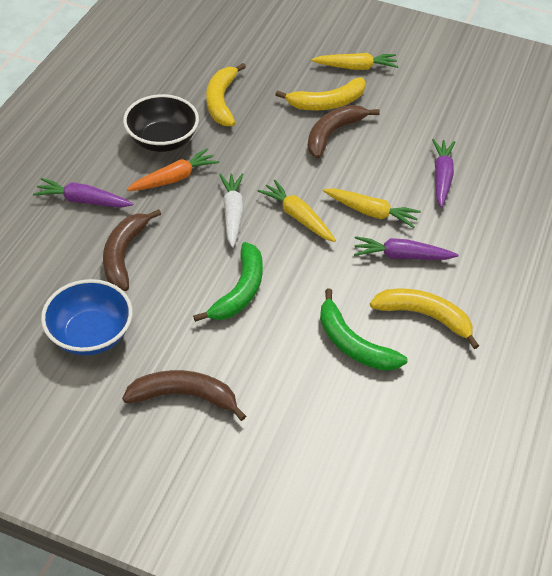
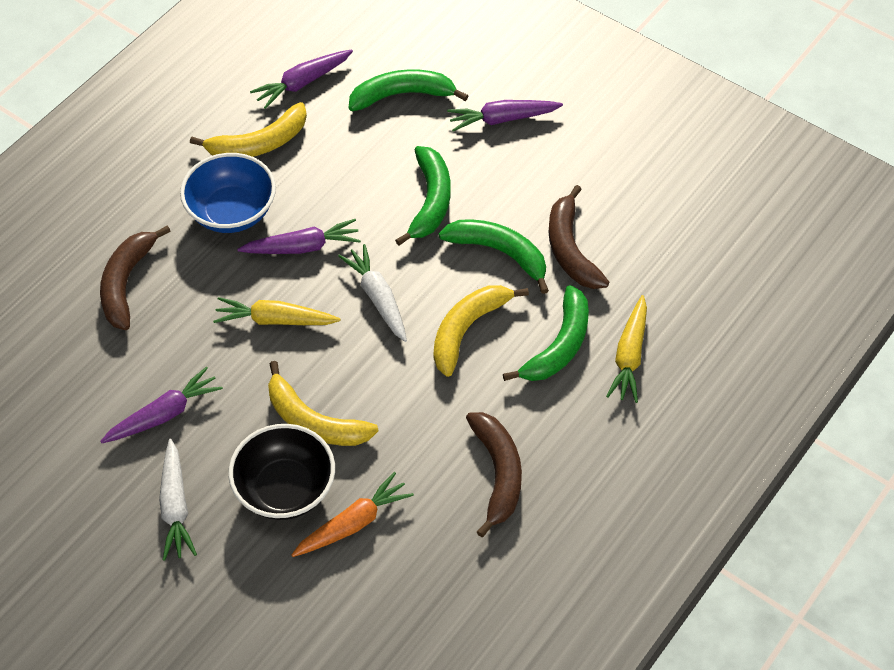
green banana: [193,242,263,322] [320,289,407,371] = 2 -> [349,69,468,111] [395,146,451,246] [439,219,549,294] [503,285,589,381] = 4
purple carrot: [33,178,133,207] [354,236,459,260] [432,139,455,208] = 3 -> [100,366,223,443] [237,219,361,254] [250,50,353,109] [447,100,563,131] = 4
white carrot: [219,173,244,248] = 1 -> [159,439,197,561] [338,244,407,342] = 2
yellow carrot: [258,180,336,242] [311,53,399,70] [323,188,421,228] = 3 -> [213,297,340,325] [606,295,647,403] = 2

